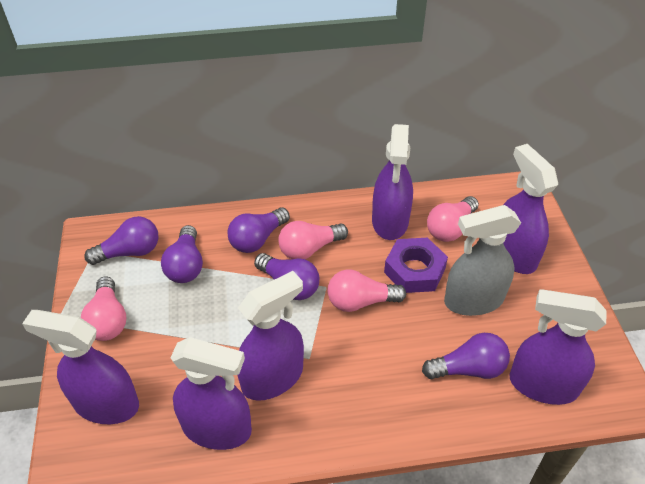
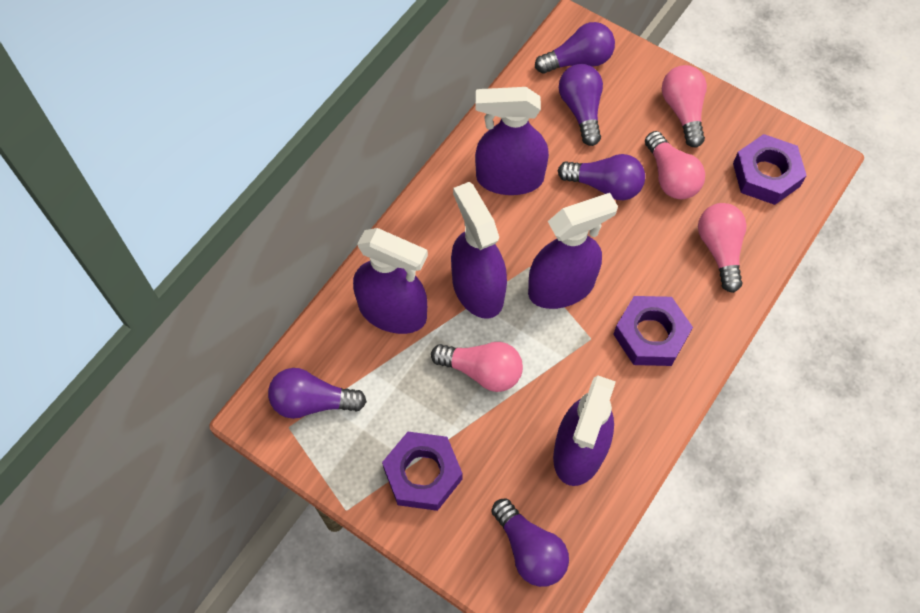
grey spray bottle: [444,205,521,316] = 1 -> none = 0
purple nut: [384,237,448,293] = 1 -> [382,432,462,511] [613,296,693,366] [733,134,807,205] = 3
purple spray bottle: [22,310,139,424] [171,337,252,450] [238,271,304,401] [372,124,413,240] [503,144,558,274] [509,289,607,405] = 6 -> [353,228,428,334] [451,182,507,319] [475,87,549,195] [528,193,618,309] [553,376,616,486] = 5

